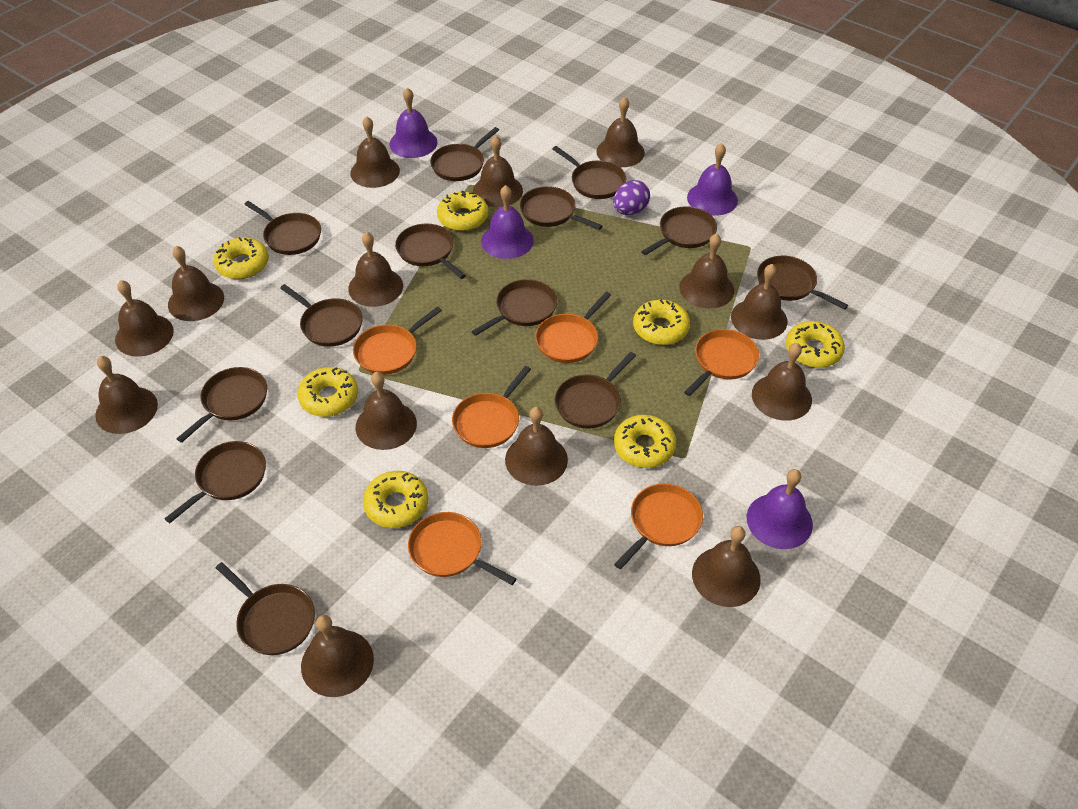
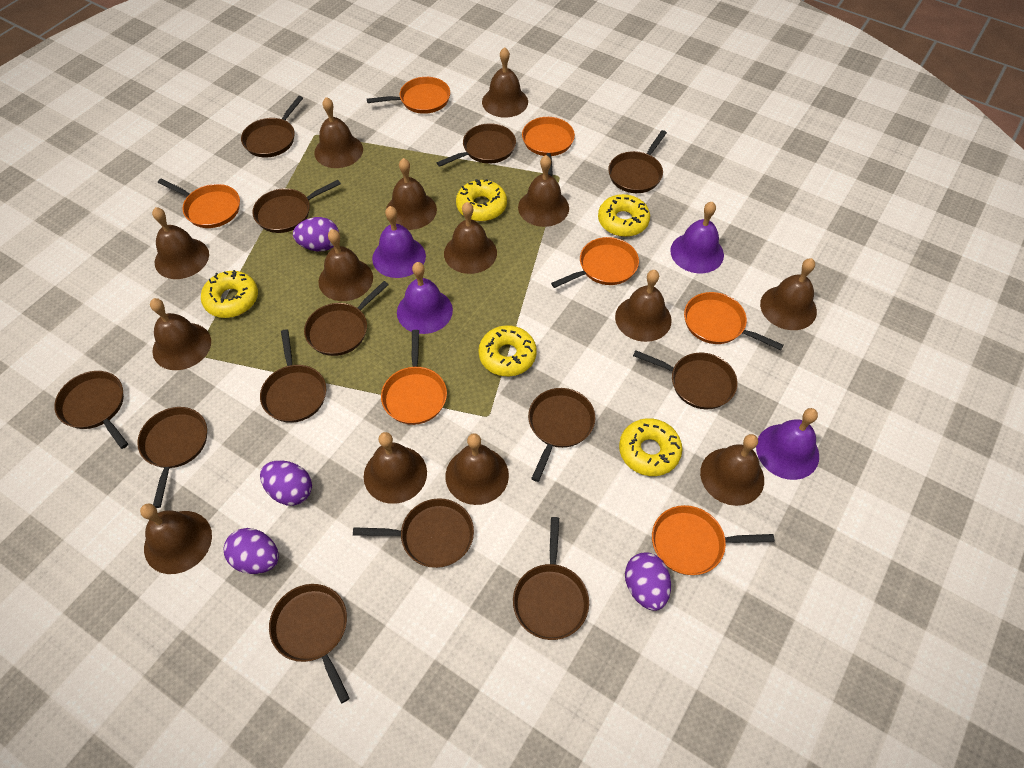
orange pan: [353,307,442,375] [408,512,516,585] [452,366,531,448] [535,292,611,363] [614,484,703,569] [684,329,759,396] = 6 -> [158,178,240,228] [367,77,450,114] [381,330,447,425] [522,117,575,176] [551,237,639,288] [652,505,775,575] [684,292,783,350] = 7
purple egg: [613,180,650,215] = 1 -> [224,528,279,574] [260,460,312,506] [293,217,339,251] [625,553,671,611] = 4
yellow donut: [214,237,269,279] [297,367,358,417] [363,471,428,528] [437,190,488,231] [614,415,676,468] [633,300,690,345] [786,321,845,368] = 7 -> [201,270,258,318] [456,179,507,221] [478,325,537,376] [598,194,650,237] [619,418,682,476] = 5

